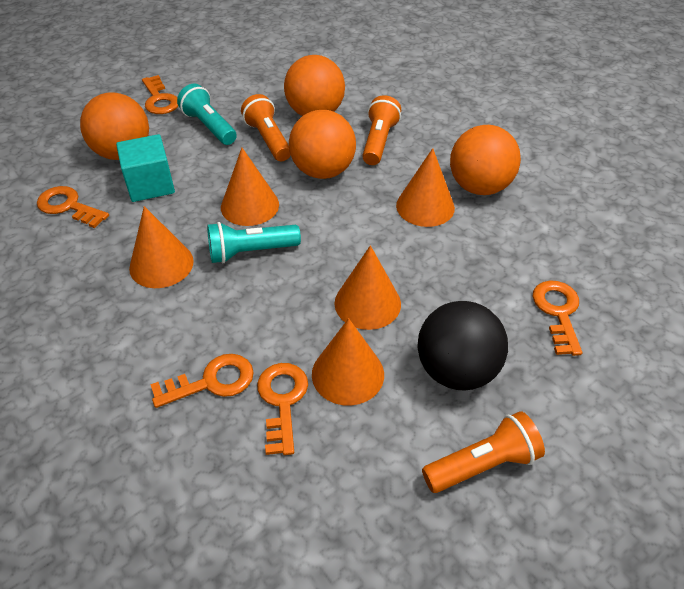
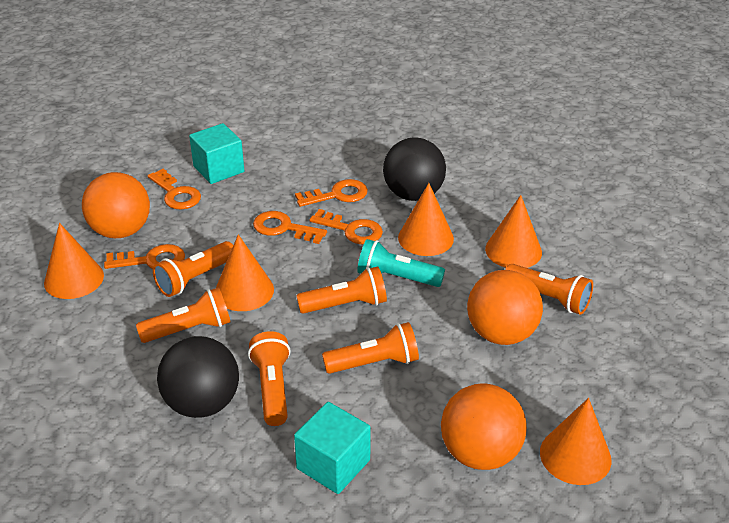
black ball: [417,301,508,391] = 1 -> [157,336,239,418] [383,138,446,201] = 2
orange ball: [80,92,149,160] [284,55,345,116] [289,110,356,179] [450,125,521,195] = 4 -> [82,172,150,238] [441,383,527,470] [467,270,543,345] = 3
orange flashlight: [241,94,291,161] [362,95,401,165] [422,411,545,493] = 3 -> [136,287,230,343] [153,241,233,297] [248,331,291,426] [296,266,387,314] [322,322,419,374] [505,264,593,315] = 6
turquoise cube: [116,134,175,202] = 1 -> [189,123,244,184] [294,402,371,494] = 2
turquoise flashlight: [177,84,237,145] [207,222,301,263] = 2 -> [357,239,445,287] = 1

